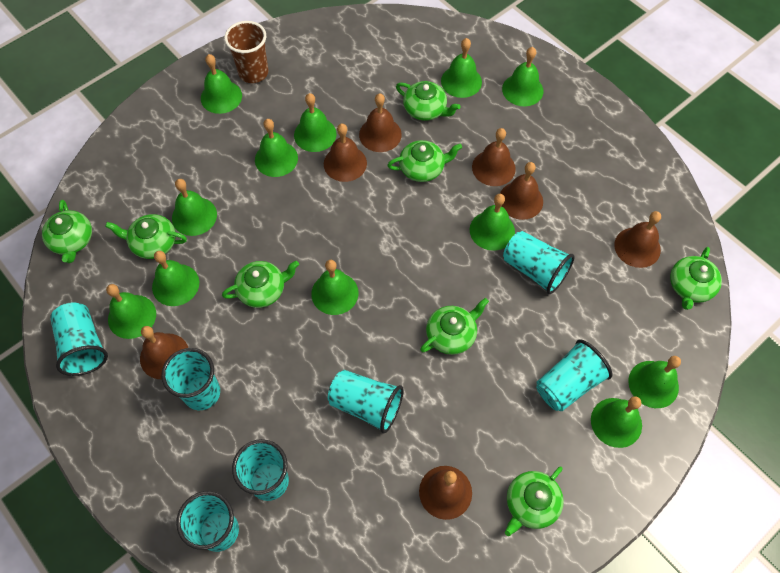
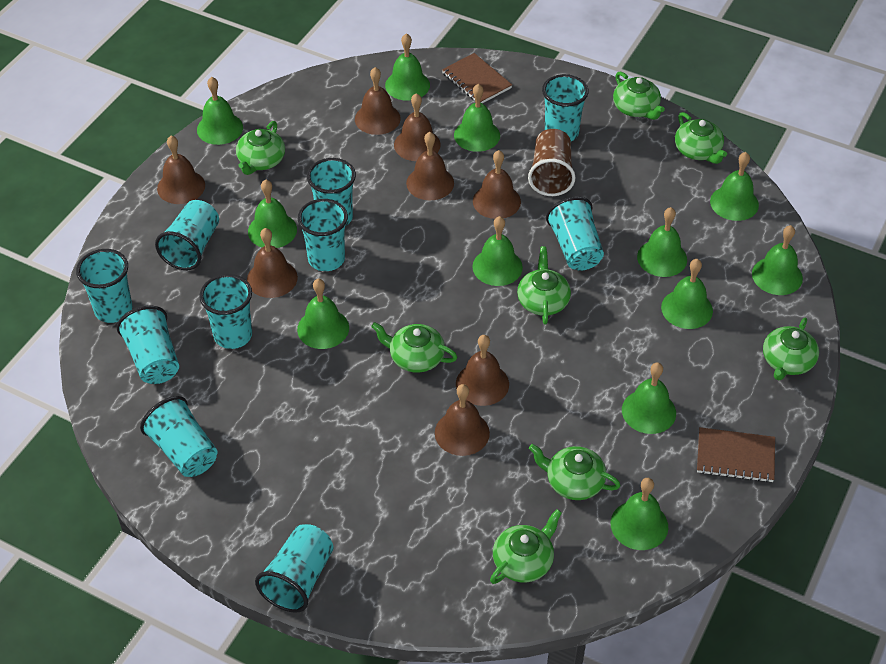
brown bell: [140,326,188,379] [324,124,367,182] [359,93,402,152] [419,466,472,520] [472,128,516,186] [500,162,543,220] [614,211,661,268] = 7 -> [157,136,205,204] [247,228,298,298] [355,67,401,135] [394,93,441,161] [406,132,454,200] [435,384,490,456] [456,335,509,406] [473,150,521,219] = 8
brown notebook: none = 0 -> [442,53,512,103] [697,427,775,483] = 2
turquoise cup: [50,302,108,376] [161,348,220,410] [176,491,239,552] [232,439,289,501] [328,370,404,434] [503,231,575,294] [536,339,612,411] = 7 -> [76,249,132,323] [117,305,179,384] [140,396,218,477] [155,200,219,270] [199,274,252,349] [255,524,334,613] [298,199,348,271] [307,158,356,226] [542,74,589,141] [546,197,604,270] = 10

